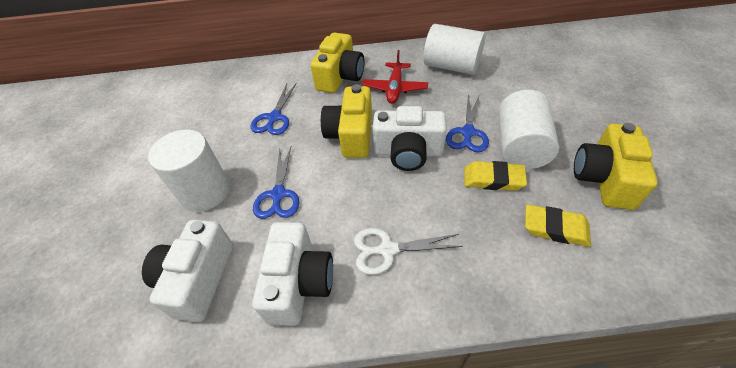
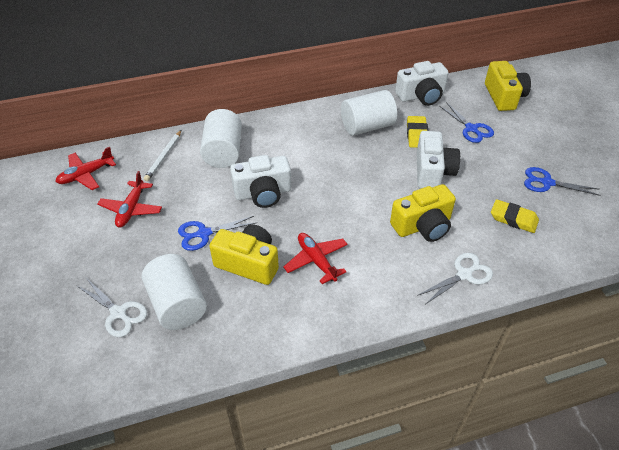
red plane: [362,50,428,104] = 1 -> [55,147,116,190] [98,171,162,227] [283,233,348,284] = 3
white pencil: none = 0 -> [144,130,181,181] = 1
white scissors: [354,228,463,275] = 1 -> [76,278,147,337] [417,253,493,304] = 2

